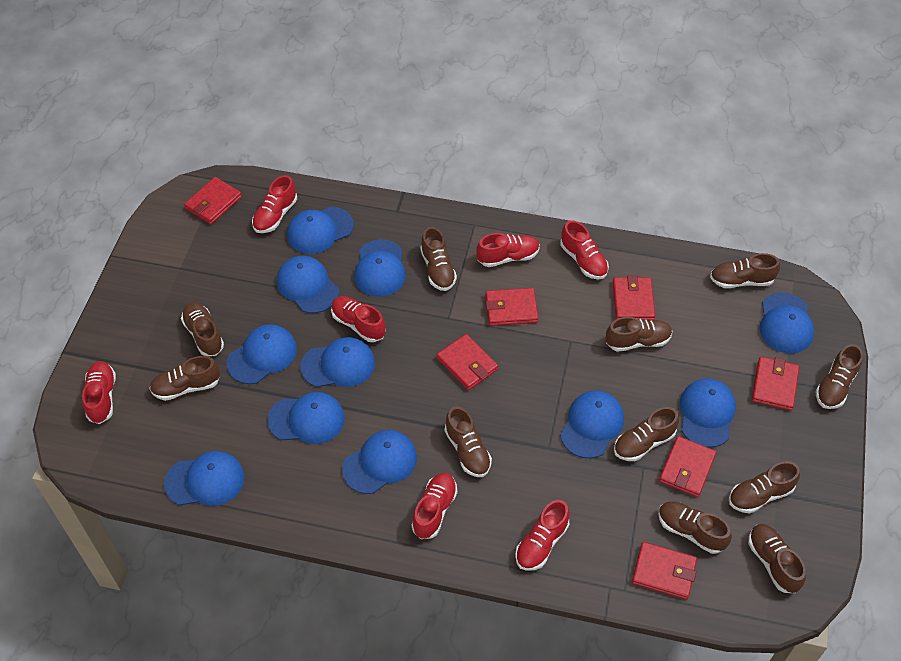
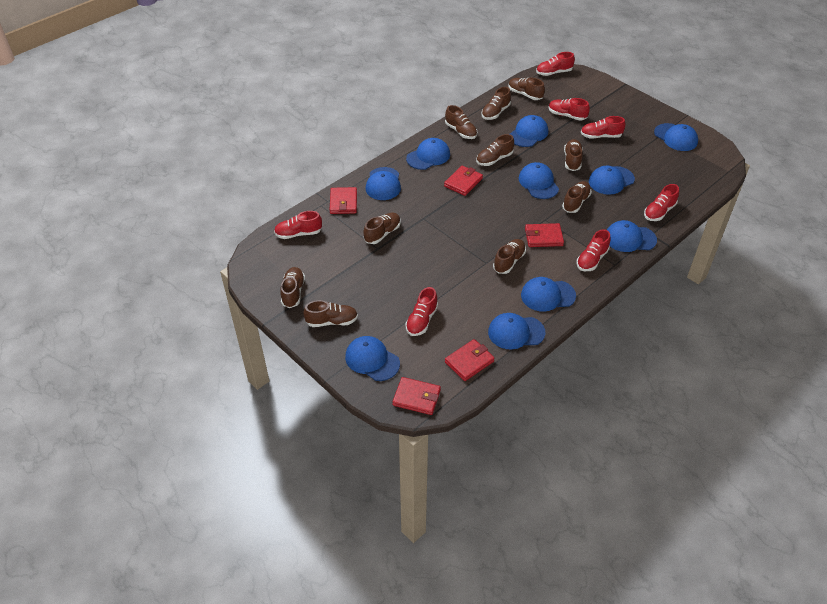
blue cap: [164,451,244,506] [227,324,297,384] [267,392,345,444] [277,256,339,313] [287,207,354,254] [300,337,375,387] [342,430,417,494] [354,239,406,297] [560,391,624,459] [680,379,736,448] [760,292,814,353] = 11 -> [345,336,400,381] [366,167,401,200] [406,138,450,170] [488,313,545,349] [510,115,548,147] [519,162,559,199] [521,277,576,312] [589,166,635,195] [607,220,657,252] [654,123,698,151] = 10
brown shoe: [149,356,220,401] [181,302,224,356] [420,227,457,291] [445,406,492,477] [606,317,672,352] [614,407,679,461] [658,501,732,554] [710,253,780,288] [729,461,800,514] [748,524,806,593] [815,344,863,409] = 11 -> [280,267,305,308] [303,300,358,327] [363,213,401,244] [445,105,477,139] [476,134,514,166] [481,87,511,120] [493,239,526,274] [508,78,545,100] [562,181,592,213] [564,139,583,171] = 10
red wallet: [184,177,242,224] [437,334,498,390] [485,288,538,326] [613,275,655,320] [632,542,697,600] [659,436,716,497] [752,357,799,411] = 7 -> [330,187,357,214] [392,377,441,415] [444,166,483,196] [445,339,495,381] [525,223,564,247] = 5

